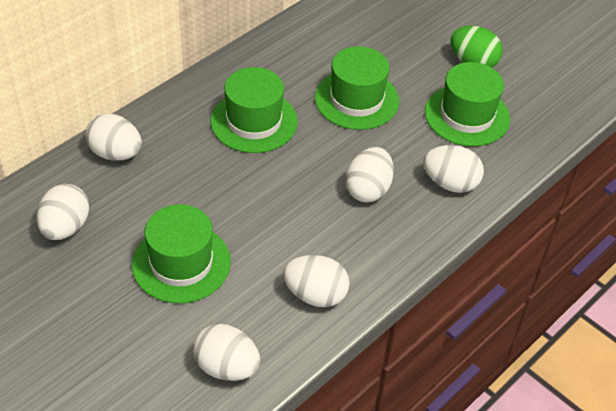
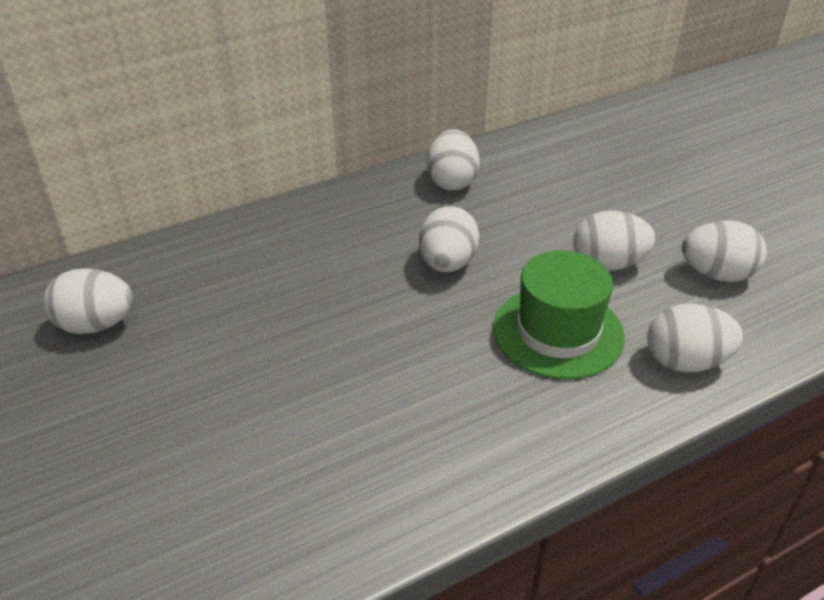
green egg: [450,26,503,68] = 1 -> none = 0
green hat: [132,204,231,303] [211,67,298,153] [315,46,399,130] [425,62,510,146] = 4 -> [493,250,625,380] = 1

